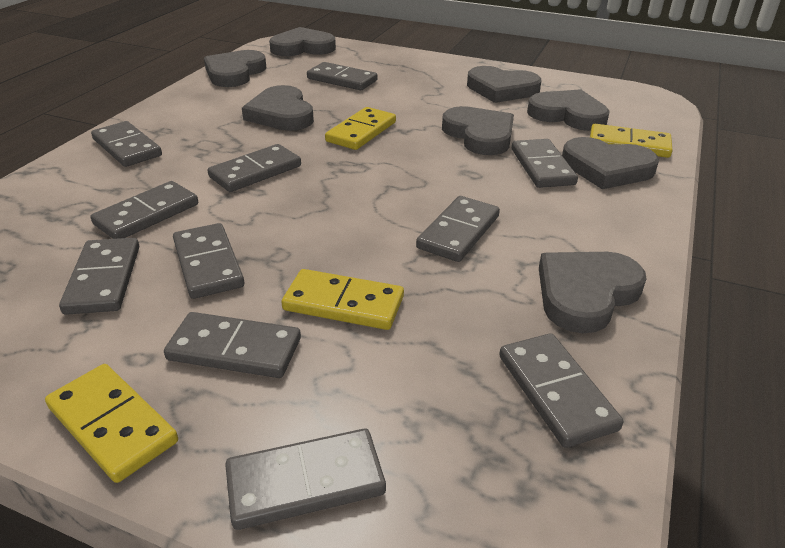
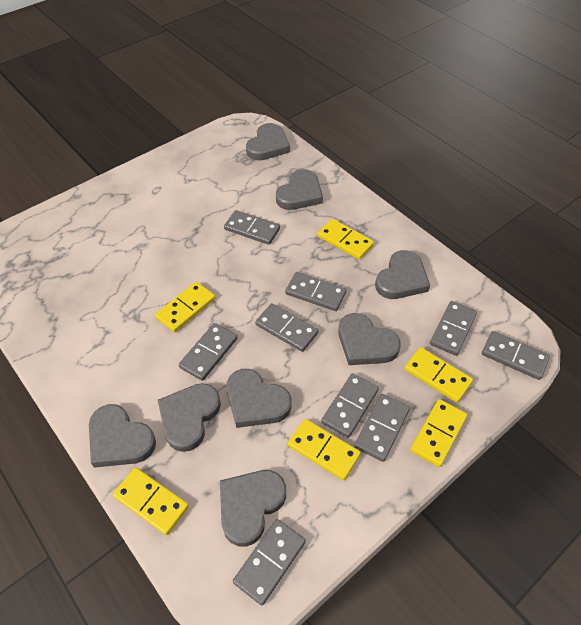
grey domino: [59,238,139,315] [90,181,198,239] [91,121,162,167] [164,312,301,378] [173,223,244,299] [207,144,301,192] [225,429,386,530] [307,62,378,90] [416,196,500,262] [499,333,623,448] [512,139,578,188] = 11 -> [179,323,237,381] [224,210,280,245] [233,519,306,606] [255,303,318,352] [285,272,346,311] [321,373,379,438] [354,394,410,462] [430,301,477,356] [482,331,550,380] = 9
yellow domino: [45,364,178,483] [281,269,404,330] [325,107,396,150] [590,124,672,158] = 4 -> [113,468,189,535] [155,282,215,332] [288,419,361,480] [318,219,374,259] [404,347,473,402] [410,399,467,467] = 6

